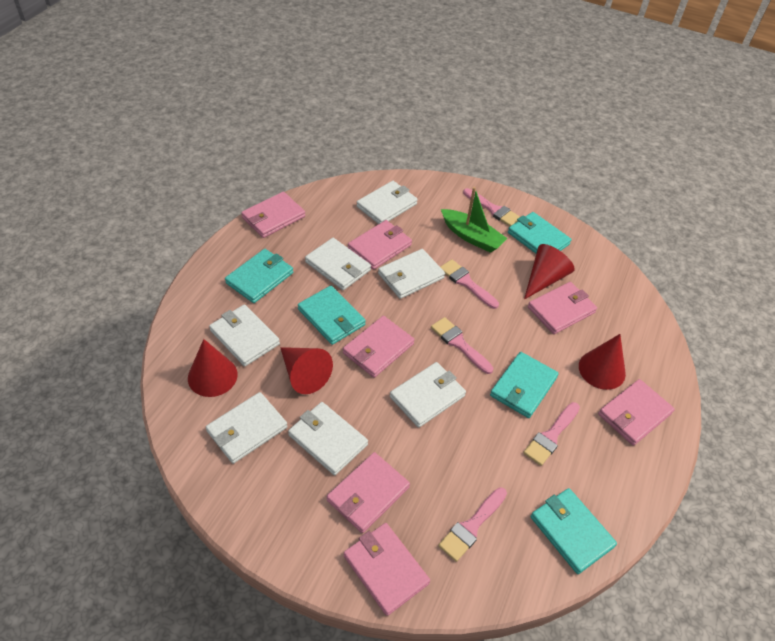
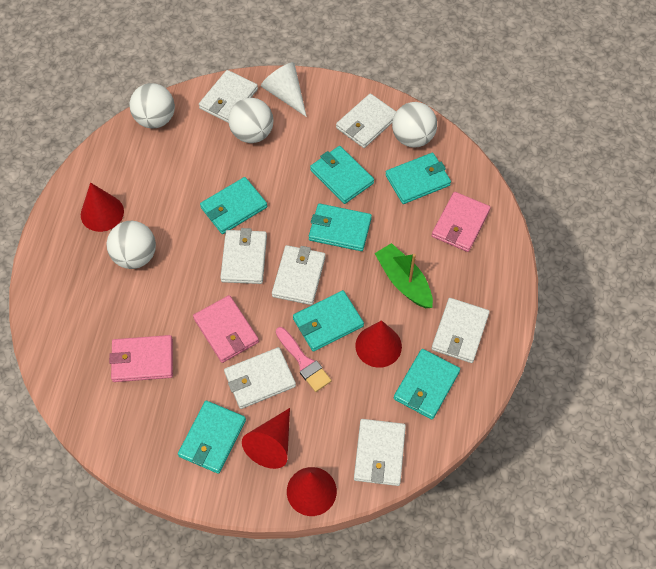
pink brush: [431,317,493,374] [438,487,507,562] [440,259,499,309] [463,188,520,226] [523,402,580,466] = 5 -> [276,327,331,392] = 1
pink wallet: [241,192,305,238] [327,452,410,533] [343,316,414,378] [344,523,430,616] [348,220,412,270] [528,282,597,334] [598,379,675,446] = 7 -> [109,335,173,382] [193,295,259,363] [432,192,491,252] = 3
turquoise wallet: [225,249,293,303] [298,286,366,345] [490,352,559,418] [508,212,572,254] [531,488,617,574] = 5 -> [178,401,246,474] [200,177,267,234] [293,290,364,352] [309,203,372,251] [310,146,374,204] [385,153,451,204] [394,349,460,420] = 7
white ball: none = 0 -> [107,221,156,269] [130,83,175,128] [228,98,273,143] [392,102,437,148] = 4
white cone: none = 0 -> [261,62,307,117] = 1

